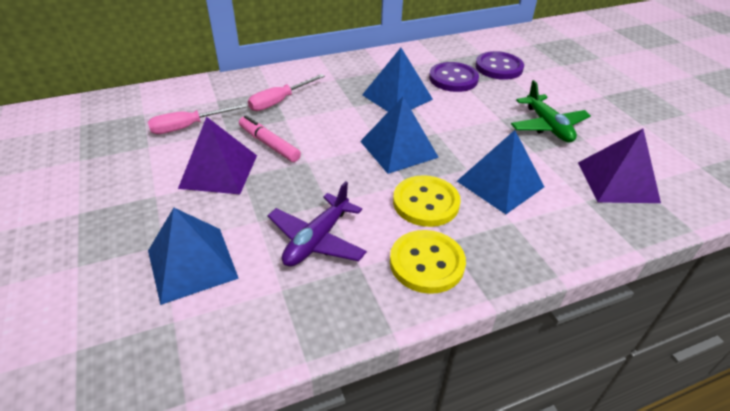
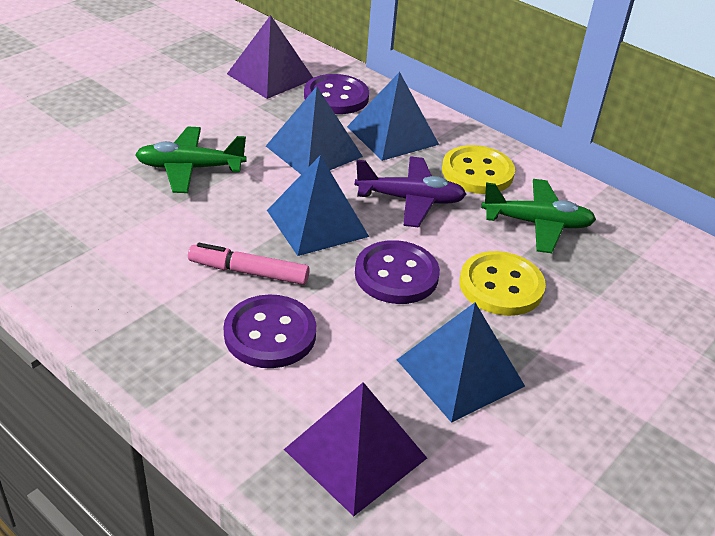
green plane: [511,80,591,142] = 1 -> [135,127,247,193] [481,179,596,253] = 2
pink screwdriver: [148,104,247,134] [248,74,325,111] = 2 -> none = 0
purple button: [429,62,479,92] [475,51,524,80] = 2 -> [223,294,316,368] [304,74,369,114] [355,240,440,304] = 3

